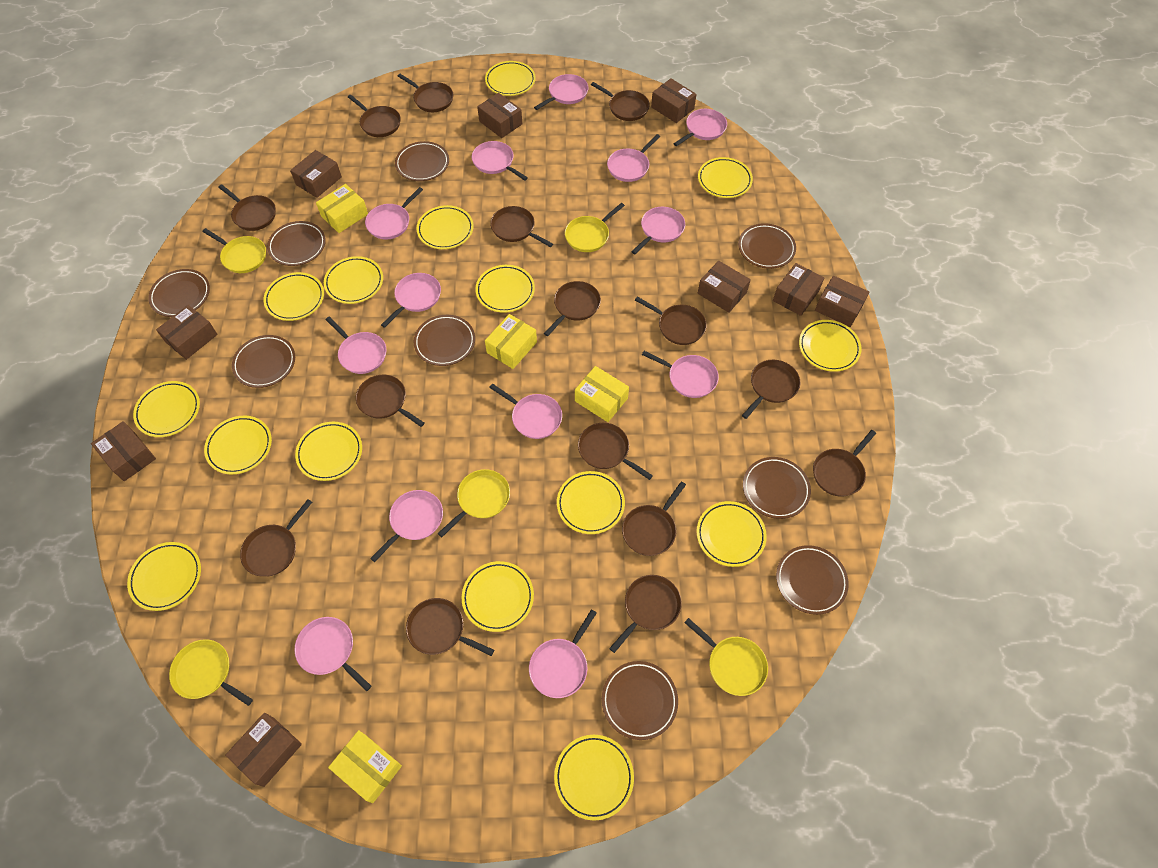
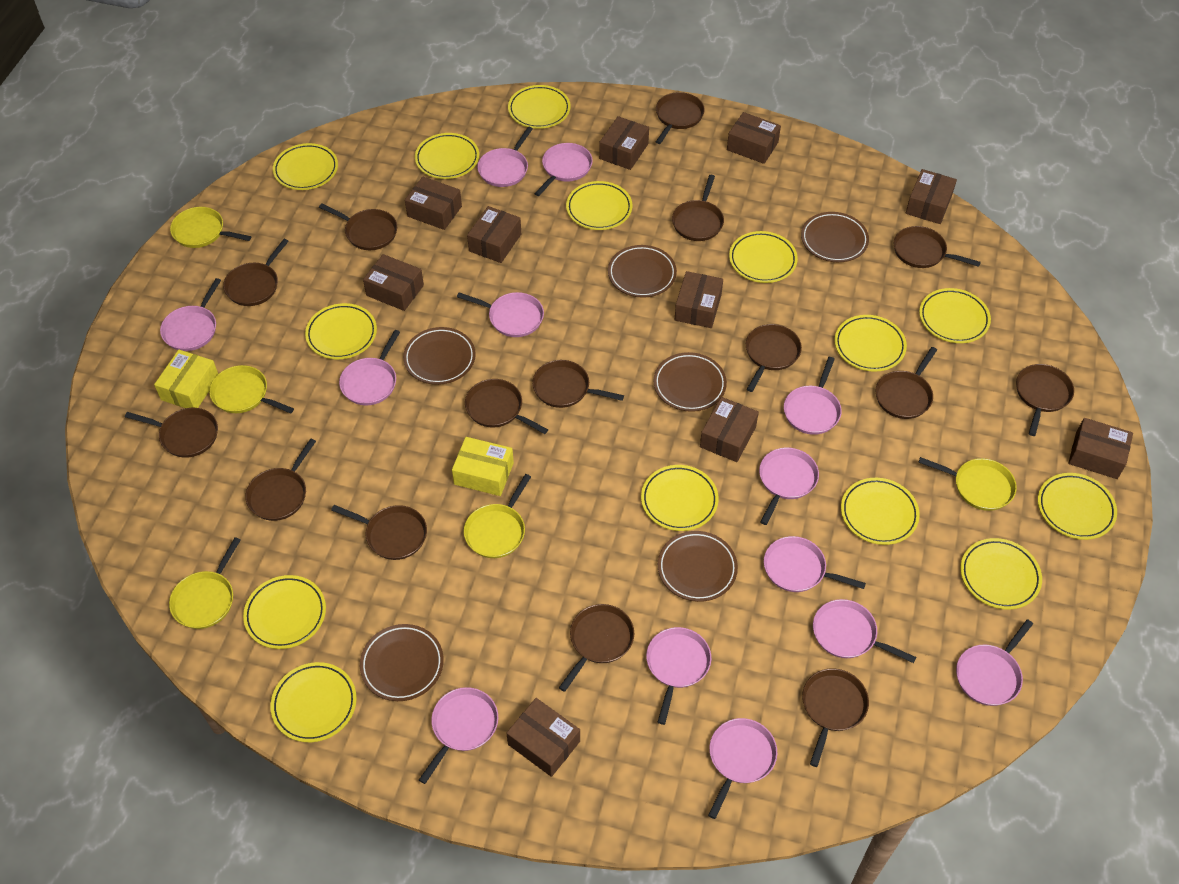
brown box: [91,421,156,481] [156,305,218,360] [225,713,302,787] [290,150,342,198] [477,93,522,138] [651,78,696,123] [698,261,751,313] [773,263,824,316] [815,276,869,327] = 9 -> [363,254,424,311] [405,177,462,230] [467,206,521,263] [506,698,580,777] [599,116,649,170] [675,271,723,328] [700,397,759,462] [727,112,781,164] [906,169,957,224] [1068,418,1133,479] = 10
brown plate: [149,269,210,317] [232,335,295,388] [267,221,326,266] [395,141,449,181] [414,315,475,366] [602,661,678,740] [738,223,796,269] [743,457,811,519] [776,545,849,615] = 9 -> [360,624,444,701] [403,327,476,385] [608,245,677,298] [653,352,727,412] [658,531,738,602] [801,212,869,262] = 6
yellow box: [316,184,368,233] [328,730,402,803] [485,314,537,369] [575,366,629,422] = 4 -> [154,350,218,408] [452,437,514,496] = 2
yellow plate: [127,542,201,611] [133,381,200,437] [204,416,272,474] [264,272,324,321] [295,422,362,481] [324,256,383,304] [417,205,473,249] [462,561,534,632] [475,265,535,313] [485,61,536,96] [554,735,634,821] [557,471,625,534] [697,501,767,567] [698,157,753,198] [799,320,861,372] = 15 -> [243,575,326,649] [271,662,357,742] [273,143,338,190] [305,303,377,359] [415,133,479,179] [508,85,571,129] [566,181,632,230] [641,465,719,531] [729,231,798,283] [834,315,907,372] [841,478,920,545] [919,288,991,343] [960,538,1042,610] [1038,473,1117,540] = 14

